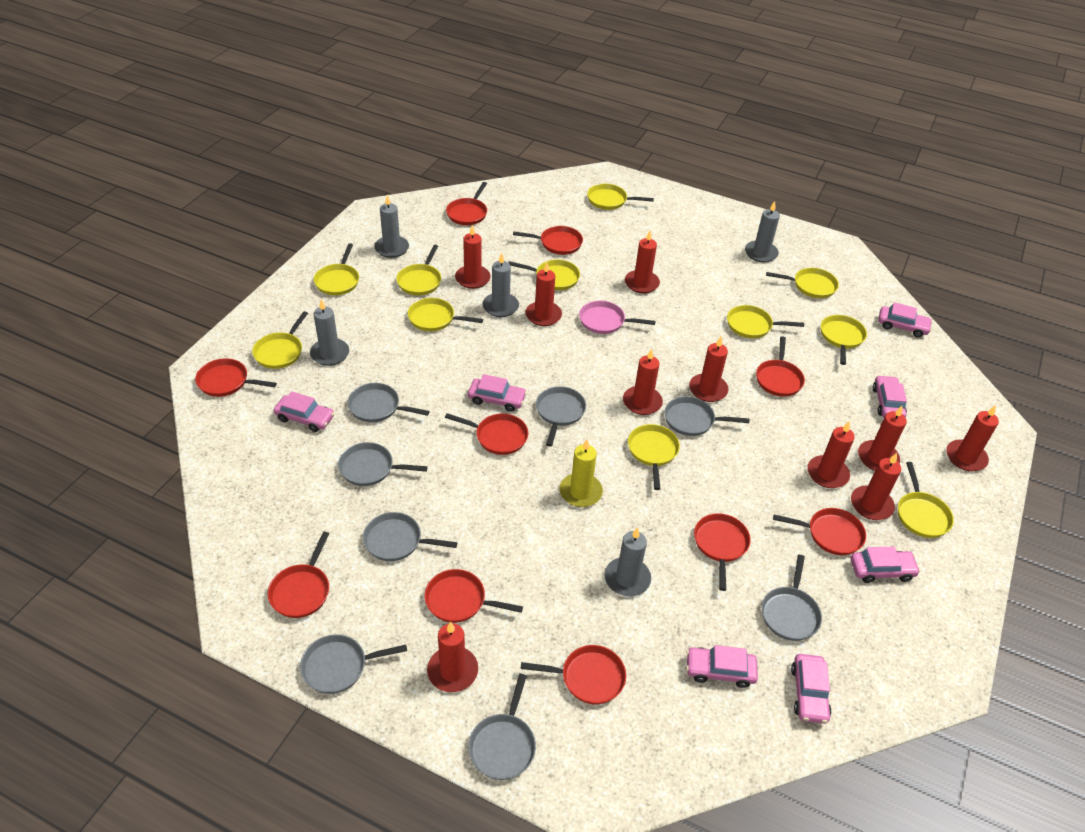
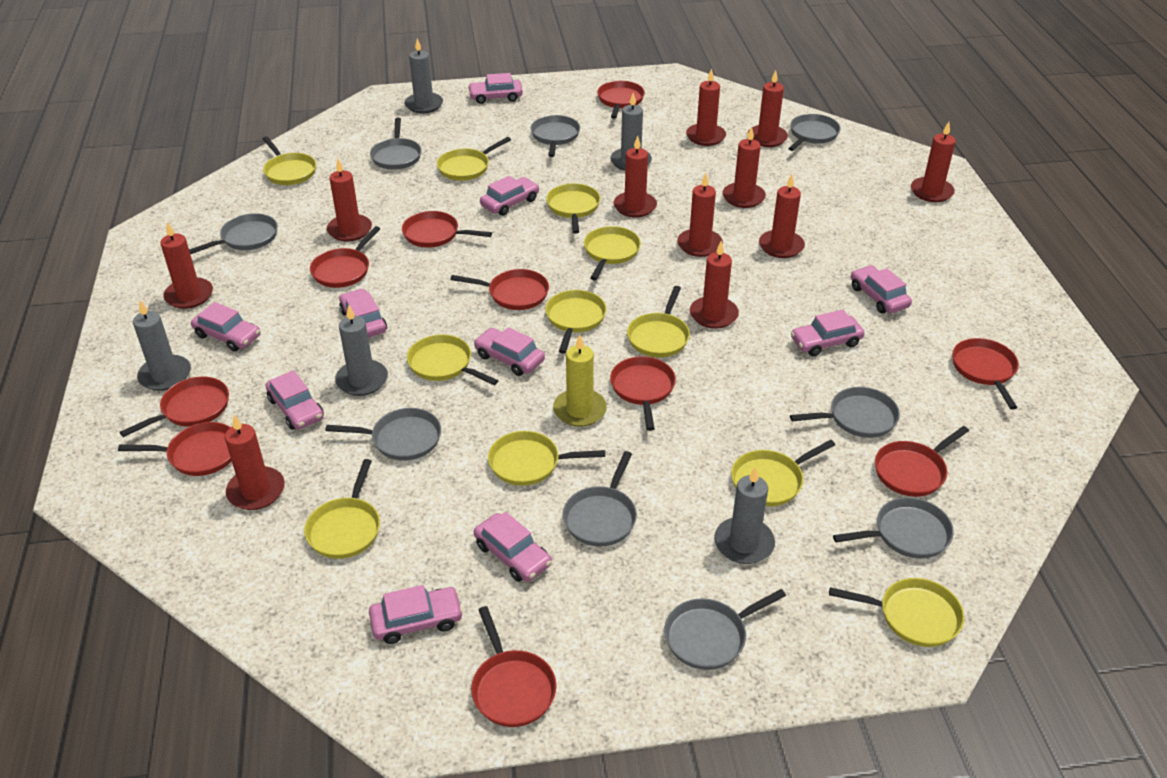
grey pan: [300,634,407,694] [338,442,428,486] [348,383,430,422] [363,512,458,561] [468,674,536,780] [536,386,586,447] [665,396,749,436] [762,555,822,641] = 8 -> [189,213,278,254] [325,408,441,461] [370,118,422,170] [531,115,580,157] [563,451,637,547] [664,589,786,670] [788,114,841,151] [790,387,900,438] [833,497,954,559] = 9
pink car: [273,391,334,432] [468,374,527,412] [686,645,758,688] [791,654,831,724] [851,547,920,583] [872,375,907,418] [878,302,933,338] = 7 -> [191,302,261,352] [266,370,324,430] [339,289,387,338] [369,585,463,644] [468,73,523,104] [474,327,545,376] [474,512,552,582] [480,176,539,216] [791,310,864,356] [851,265,912,314] = 10
pink pan: [579,301,656,334] = 1 -> none = 0
red candle: [427,622,478,692] [455,225,491,289] [525,262,562,326] [623,349,663,415] [625,231,660,293] [689,337,728,402] [808,422,855,488] [851,453,901,520] [858,406,907,471] [946,405,999,471] = 10 -> [160,222,213,309] [225,415,285,510] [327,159,372,242] [613,136,657,218] [677,173,723,257] [686,68,726,146] [690,241,739,329] [722,127,766,208] [748,70,788,147] [759,174,805,258] [911,122,956,202] = 11

